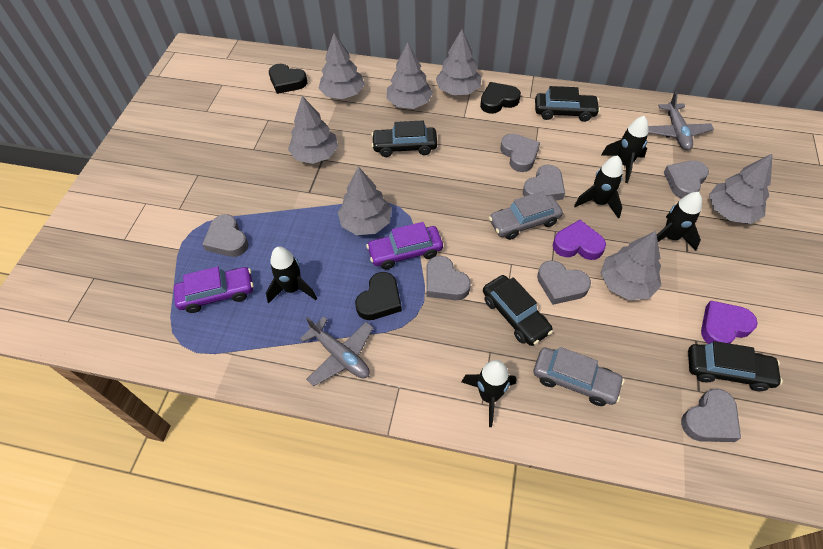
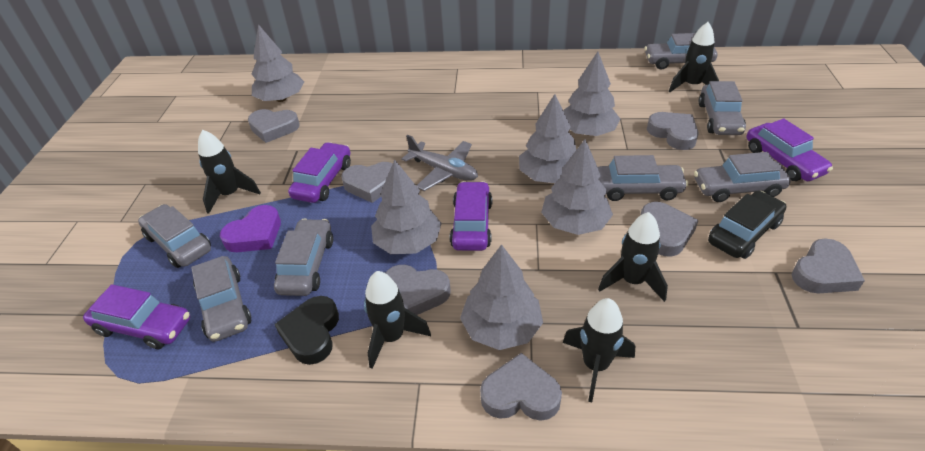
black car: [371,121,437,157] [483,275,553,346] [535,86,600,122] [688,341,783,391] = 4 -> [708,191,787,259] = 1
black heart: [269,64,307,94] [355,272,402,320] [480,82,521,114] = 3 -> [274,296,339,365] = 1
grey car: [489,191,563,240] [534,347,624,406] = 2 -> [138,204,211,268] [191,256,252,342] [274,219,333,296] [598,155,688,201] [645,33,717,70] [694,152,791,202] [698,81,746,135] = 7
grey plane: [300,317,373,386] [648,92,714,150] = 2 -> [402,135,478,191] = 1
grey tree: [288,96,338,164] [319,33,365,99] [338,167,392,235] [387,42,433,109] [436,30,481,95] [601,231,661,300] [709,154,772,224] = 7 -> [252,24,304,102] [371,160,442,254] [460,244,543,350] [519,94,576,183] [541,139,613,235] [563,52,620,136] = 6
purple car: [174,267,253,313] [366,222,443,269] = 2 -> [83,284,190,350] [288,142,351,203] [450,181,492,251] [746,118,833,181] = 4
purple heart: [553,220,606,260] [701,301,758,344] = 2 -> [220,205,281,252] = 1

